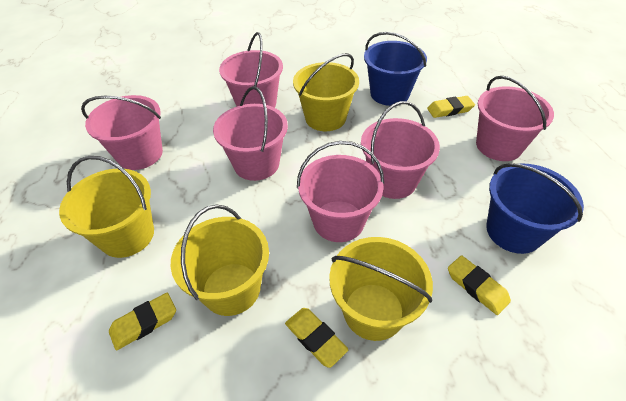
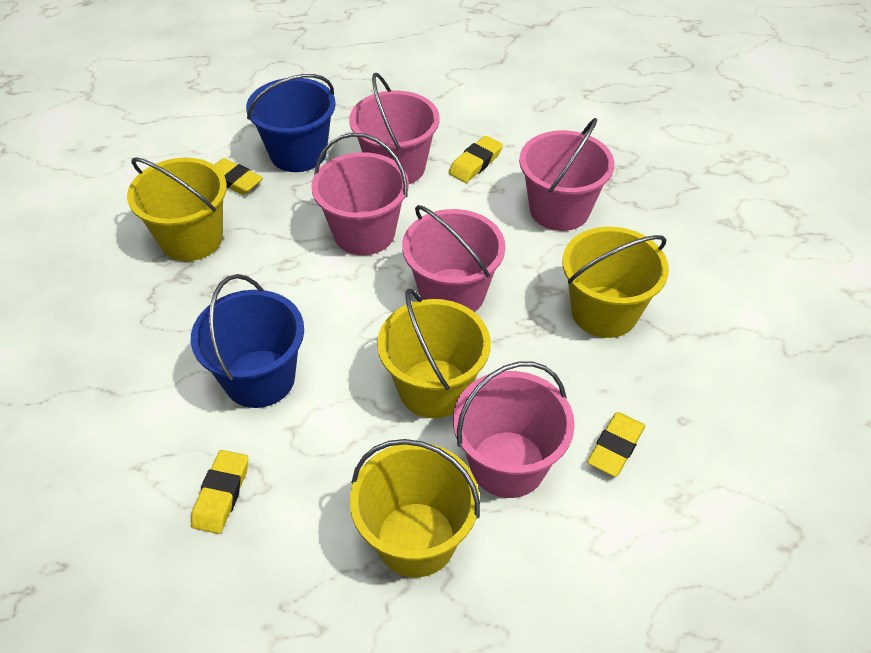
pink bucket: [81,95,163,170] [213,86,288,181] [219,32,283,108] [297,141,384,242] [361,101,440,199] [476,76,554,161] = 6 -> [311,133,409,255] [349,73,439,184] [402,205,505,312] [453,362,575,498] [519,118,614,231] = 5

